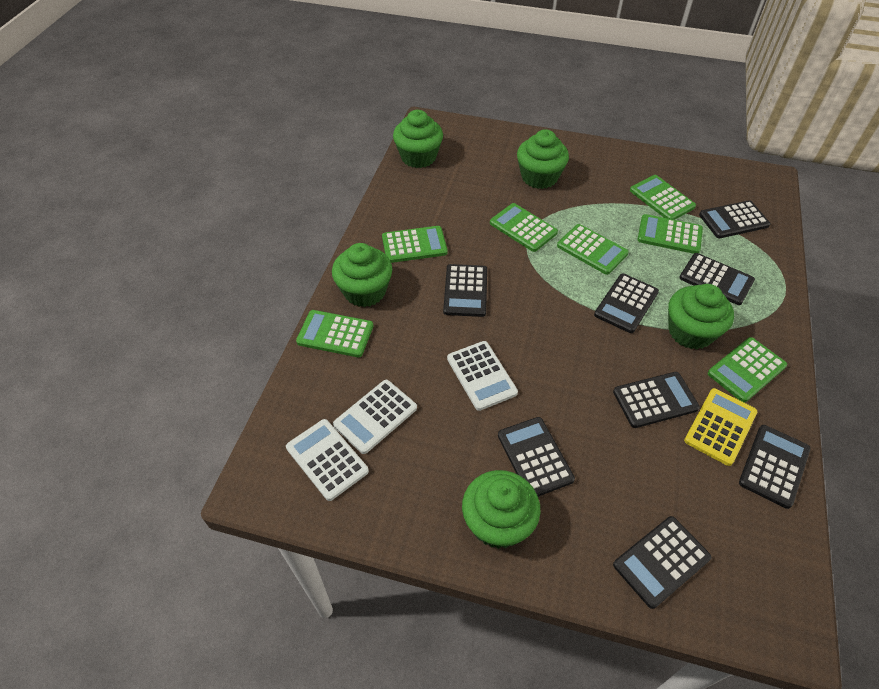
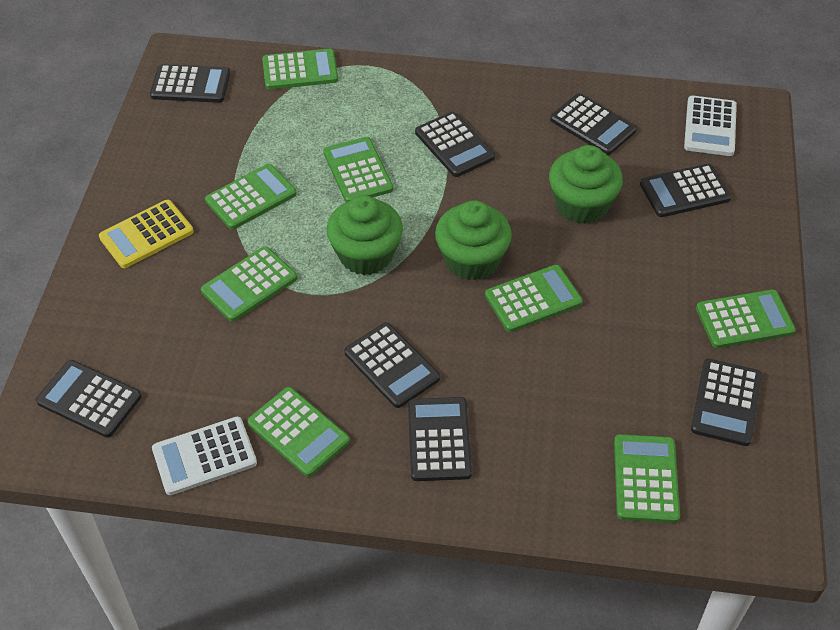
green calculator: [296,310,373,357] [382,226,448,263] [490,203,558,252] [557,224,629,275] [630,175,696,220] [637,214,703,254] [708,337,787,403] = 7 -> [201,246,297,322] [205,164,297,230] [247,387,350,477] [262,49,338,90] [323,137,393,202] [485,265,583,332] [614,434,680,523] [696,289,796,348] = 8
green cupcake: [332,243,392,307] [393,110,443,168] [462,470,541,549] [517,129,569,189] [668,284,734,349] = 5 -> [327,195,403,275] [435,200,512,280] [549,145,623,224] = 3
white calculator: [286,419,369,501] [333,380,417,454] [447,341,518,411] = 3 -> [152,417,257,495] [684,96,737,156] = 2

